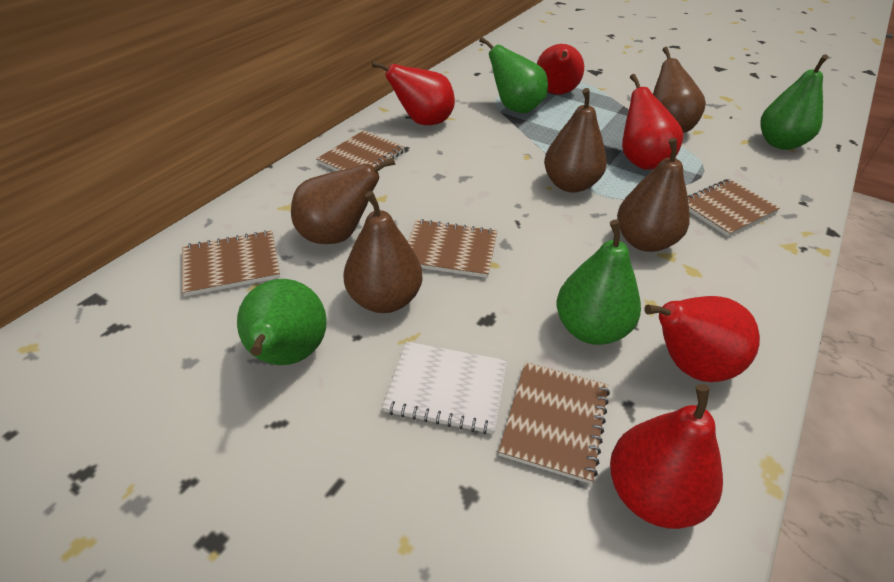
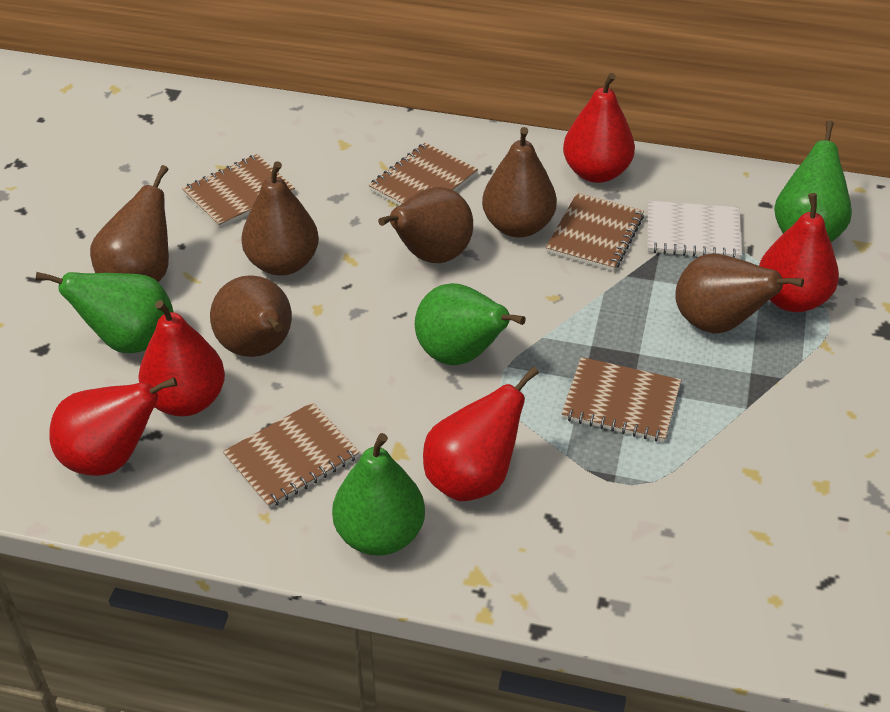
brown pear: [291,157,396,244] [343,191,423,313] [544,88,607,193] [617,138,690,252] [653,47,706,133] = 5 -> [90,165,169,282] [210,275,292,357] [241,161,319,276] [378,187,473,263] [482,127,557,237] [675,253,804,334] = 6

